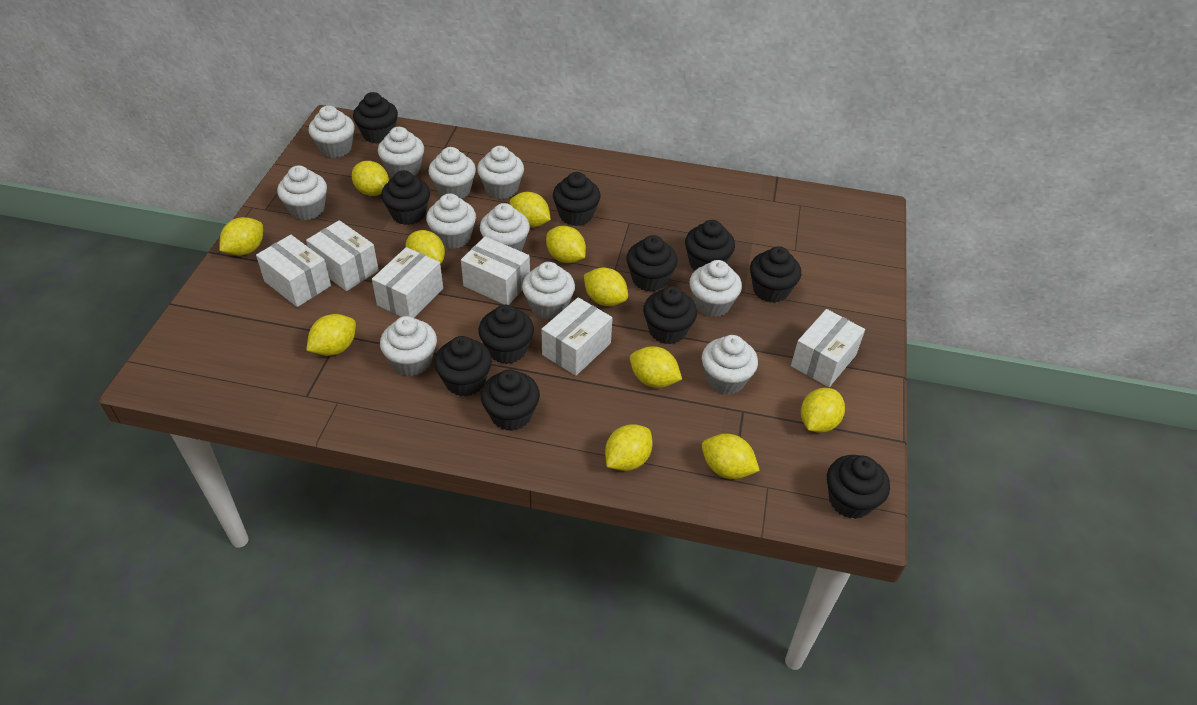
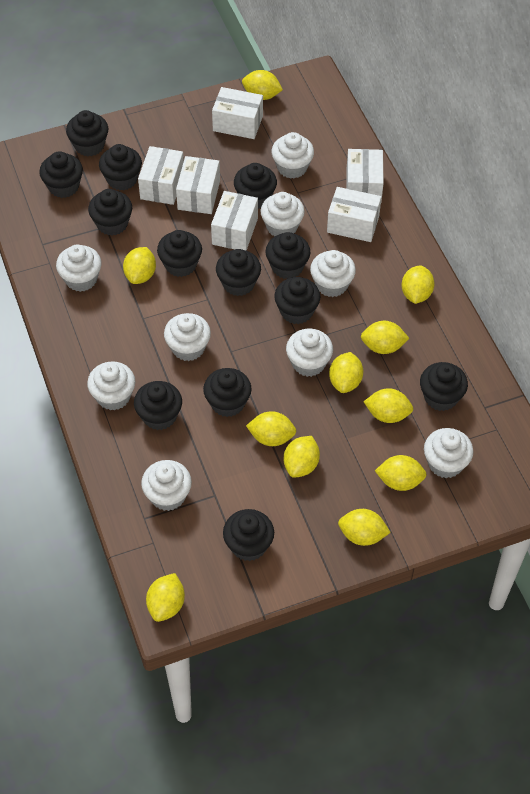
black cupcake: [353,92,398,144] [381,170,430,225] [434,336,492,397] [478,305,534,364] [481,369,540,431] [553,172,600,226] [626,235,678,292] [643,286,697,344] [685,220,735,270] [750,246,801,303] [827,455,890,519] = 11 -> [39,151,83,198] [66,110,108,156] [88,189,132,235] [99,144,142,190] [134,381,182,430] [157,230,202,277] [203,368,252,417] [216,249,261,296] [223,509,274,561] [234,163,277,209] [265,232,311,279] [274,277,320,324] [420,362,468,411] = 13
white cupcake: [277,165,327,220] [309,106,355,158] [378,127,424,177] [380,316,437,376] [426,193,476,249] [428,147,476,199] [477,146,524,199] [480,203,530,252] [522,262,575,319] [689,260,742,317] [702,335,758,395] = 11 -> [56,244,101,292] [87,361,135,411] [141,460,192,511] [164,313,211,361] [260,192,305,237] [271,132,314,179] [286,329,333,377] [310,250,356,297] [424,428,473,478] = 9

